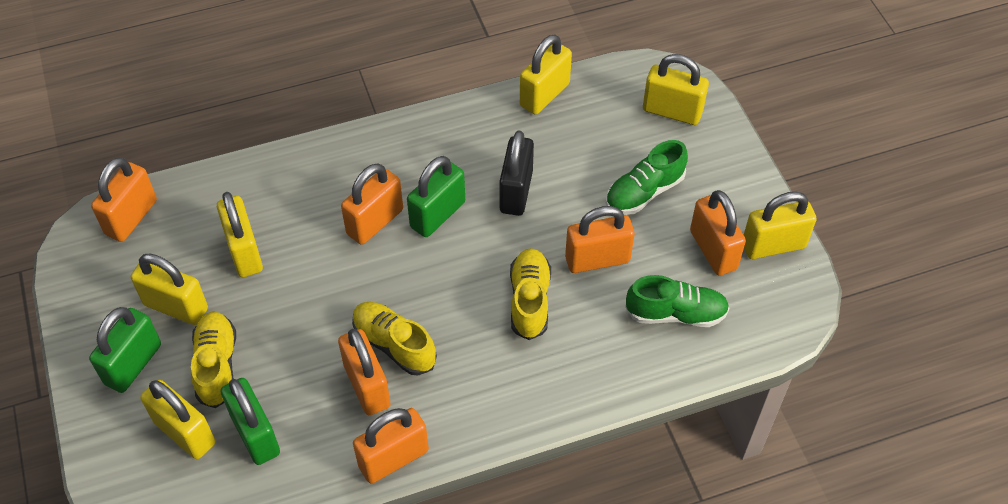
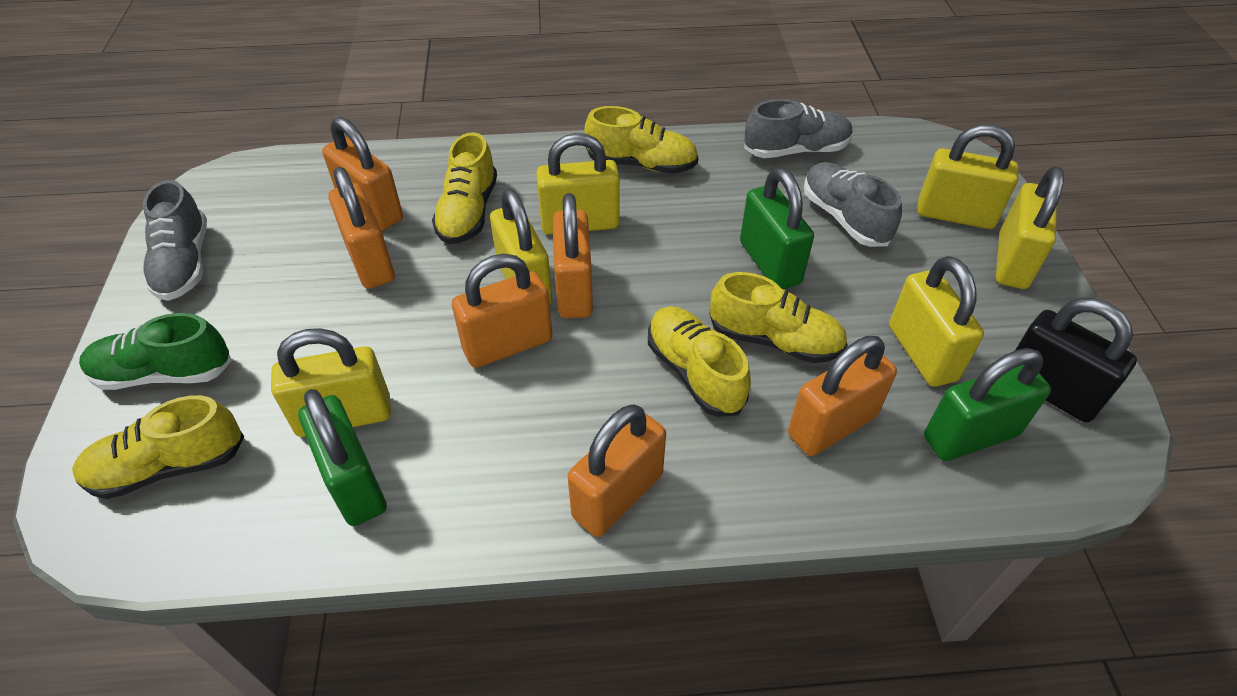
green shoe: [606,140,688,215] [625,275,729,327] = 2 -> [79,313,232,390] = 1
grey shoe: none = 0 -> [143,180,207,301] [744,99,853,158] [804,162,902,247] = 3
yellow shoe: [191,311,236,408] [352,302,437,376] [510,248,551,340] = 3 -> [72,395,244,499] [432,132,497,244] [585,106,698,174] [648,306,751,417] [710,272,848,363] = 5

